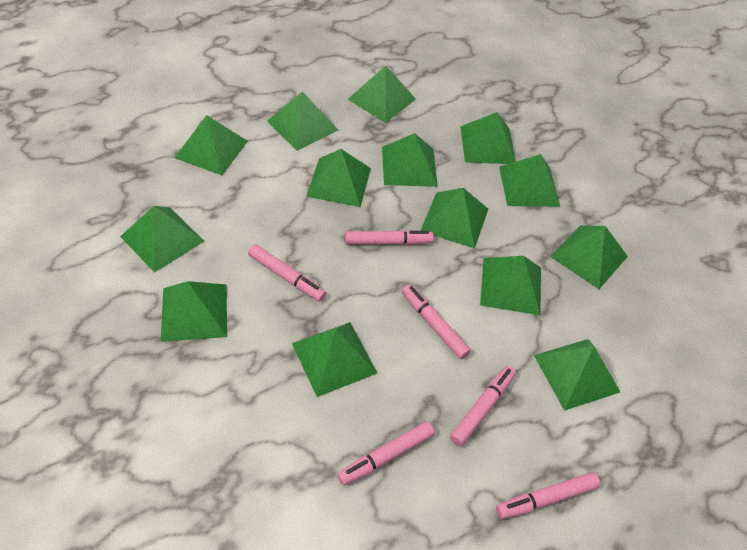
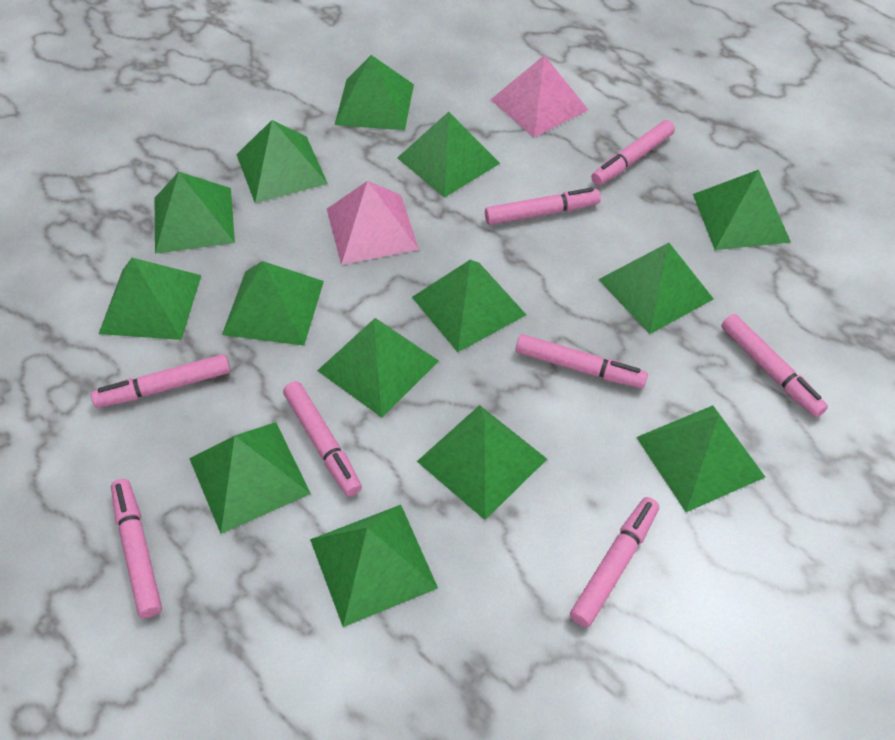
pink marker: [248,244,326,301] [337,421,435,486] [345,230,434,245] [402,284,471,359] [450,366,516,446] [496,472,600,519] = 6 -> [91,354,230,408] [111,479,162,618] [283,381,362,497] [485,187,601,225] [516,334,648,388] [570,497,659,627] [591,120,675,185] [721,314,828,417] = 8
pink pyramid: none = 0 -> [327,181,419,265] [490,55,588,138] = 2

